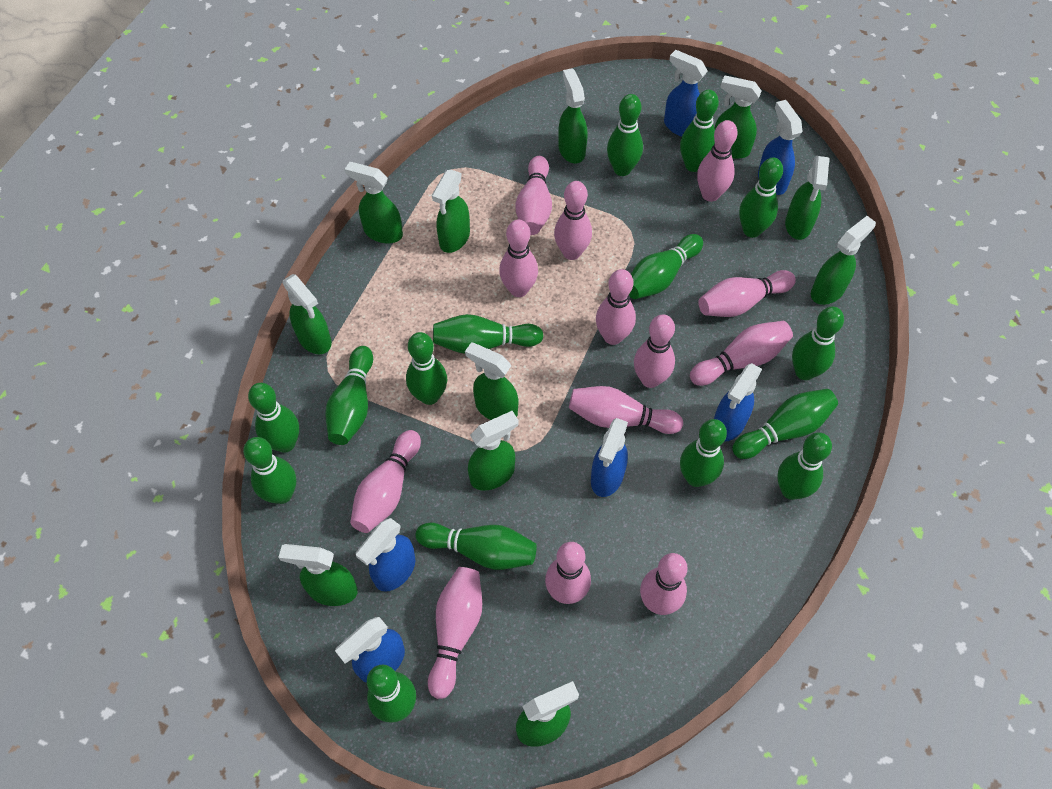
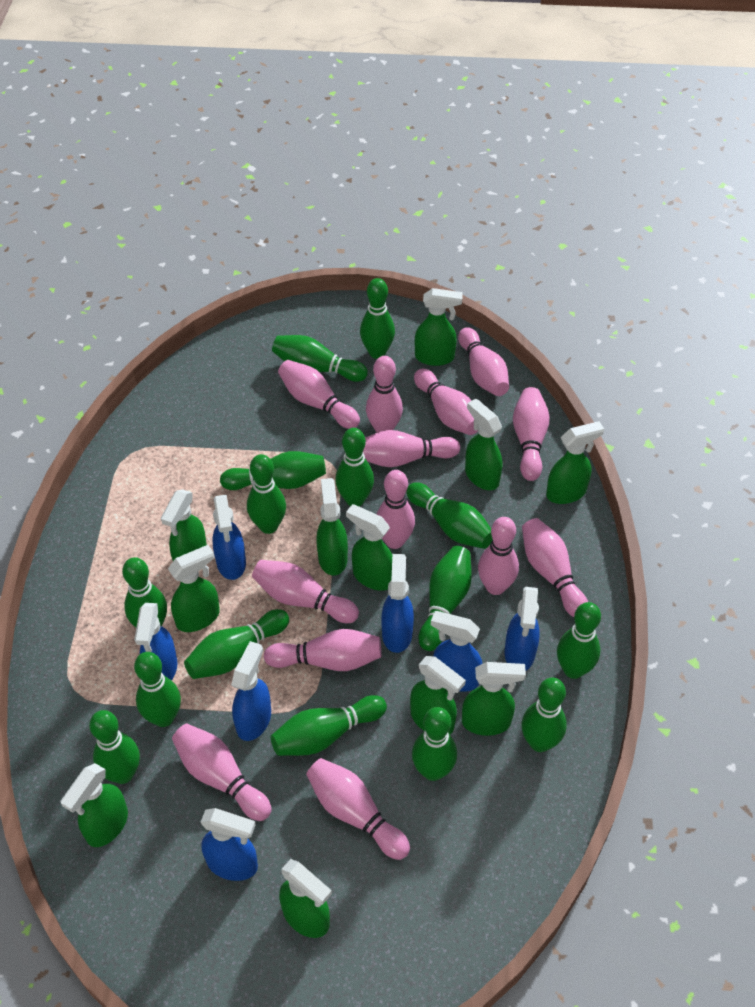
blue spray bottle: [335,617,405,683] [356,518,416,592] [591,418,628,497] [664,50,708,137] [714,363,762,442] [758,100,802,195] = 6 -> [134,603,177,681] [201,808,258,881] [212,494,246,580] [231,641,271,741] [381,554,414,653] [431,611,482,692] [505,587,540,671] = 7

